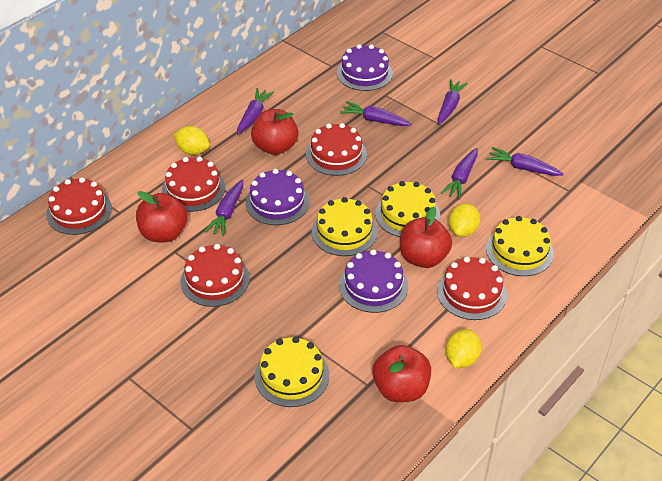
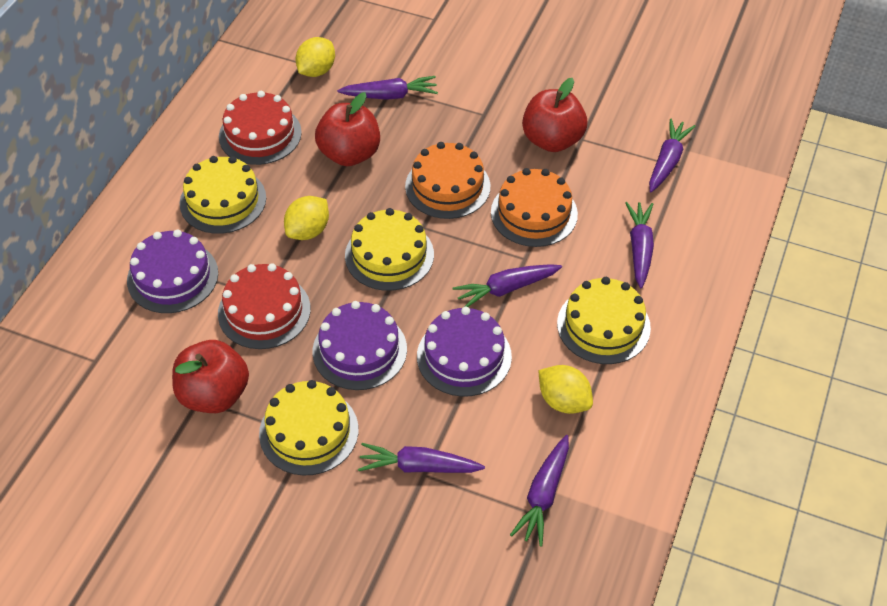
orange cake: none = 0 -> [405,142,490,219] [491,168,578,247] = 2
red apple: [136,191,188,242] [251,109,298,155] [372,345,431,402] [400,207,452,268] = 4 -> [172,340,249,413] [315,92,380,166] [522,78,587,152] = 3
red cake: [46,177,112,235] [162,157,225,212] [181,244,250,307] [306,123,367,176] [437,257,507,320] = 5 -> [218,263,311,349] [219,91,302,165] = 2

